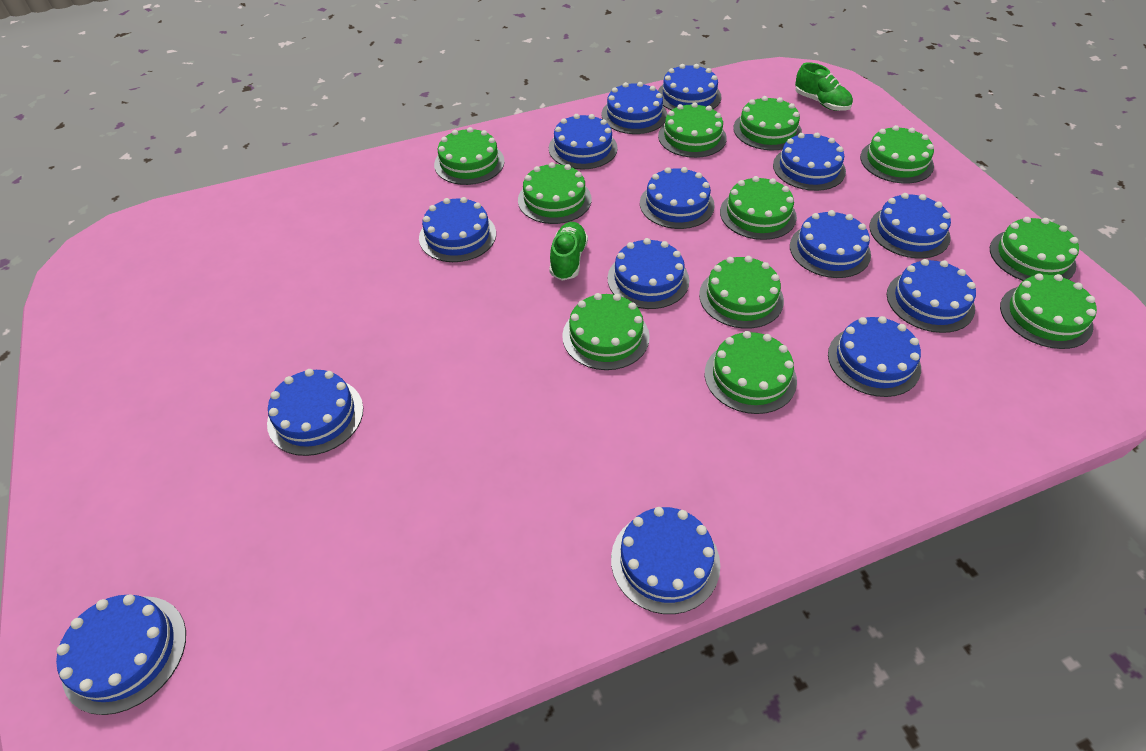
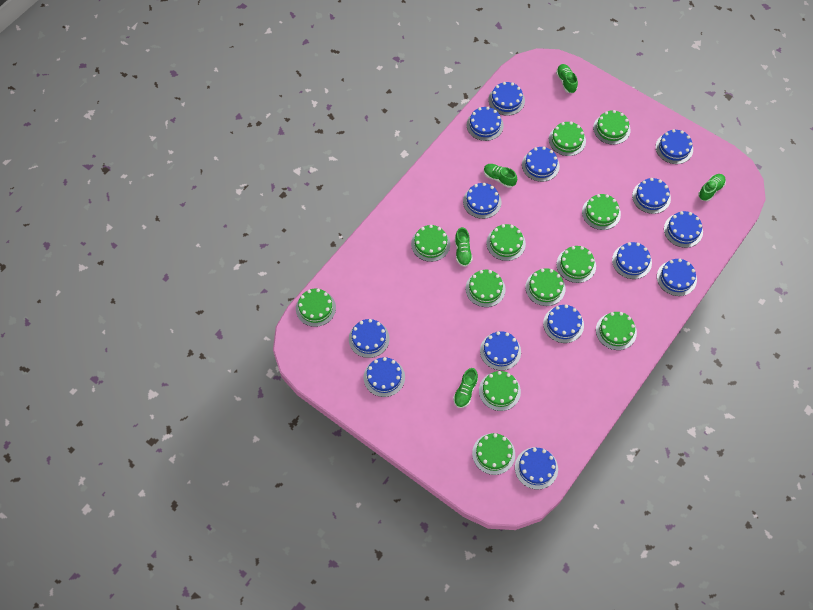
green cake: [434,127,505,185] [518,162,591,224] [562,293,650,370] [658,102,727,158] [699,256,784,329] [705,331,797,414] [720,176,797,240] [733,96,802,150] [860,125,934,183] [990,217,1079,281] [1000,273,1097,349] = 11 -> [296,289,336,327] [411,225,450,262] [466,270,506,307] [472,433,515,475] [479,371,521,411] [486,224,526,261] [525,268,566,306] [549,122,586,156] [556,246,596,283] [582,194,621,230] [593,110,631,145] [596,312,637,350] = 12
green shoe: [549,222,588,281] [795,62,853,111] = 2 -> [453,368,478,408] [455,227,473,267] [484,164,517,188] [556,64,578,93] [698,174,726,201] = 5

